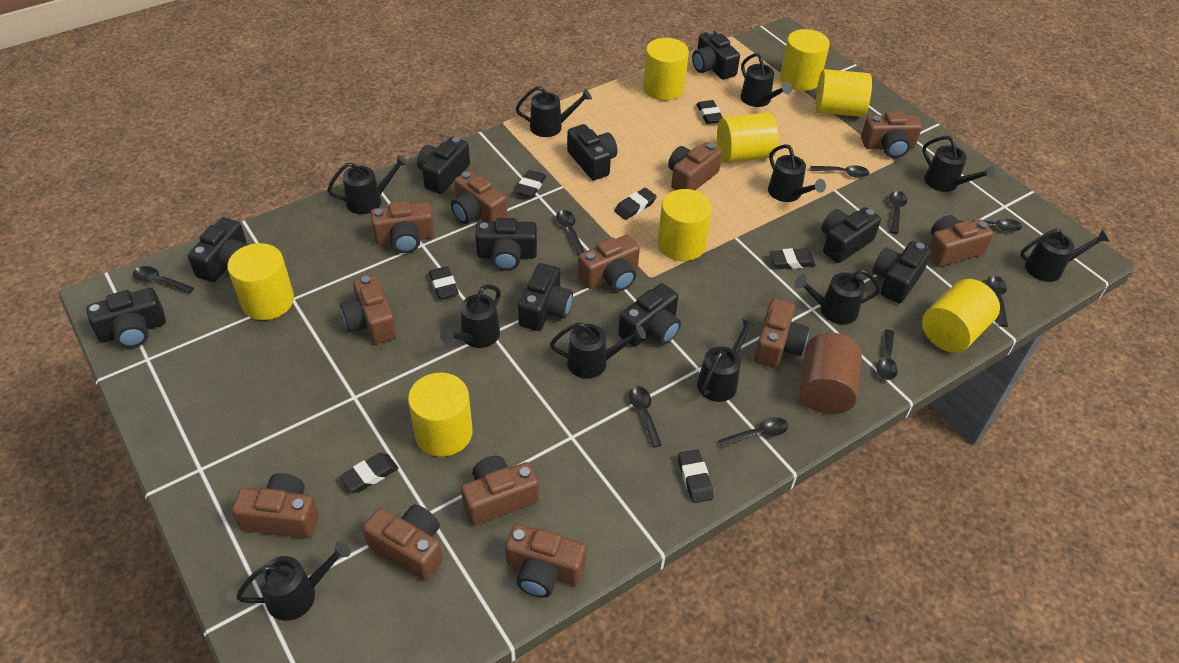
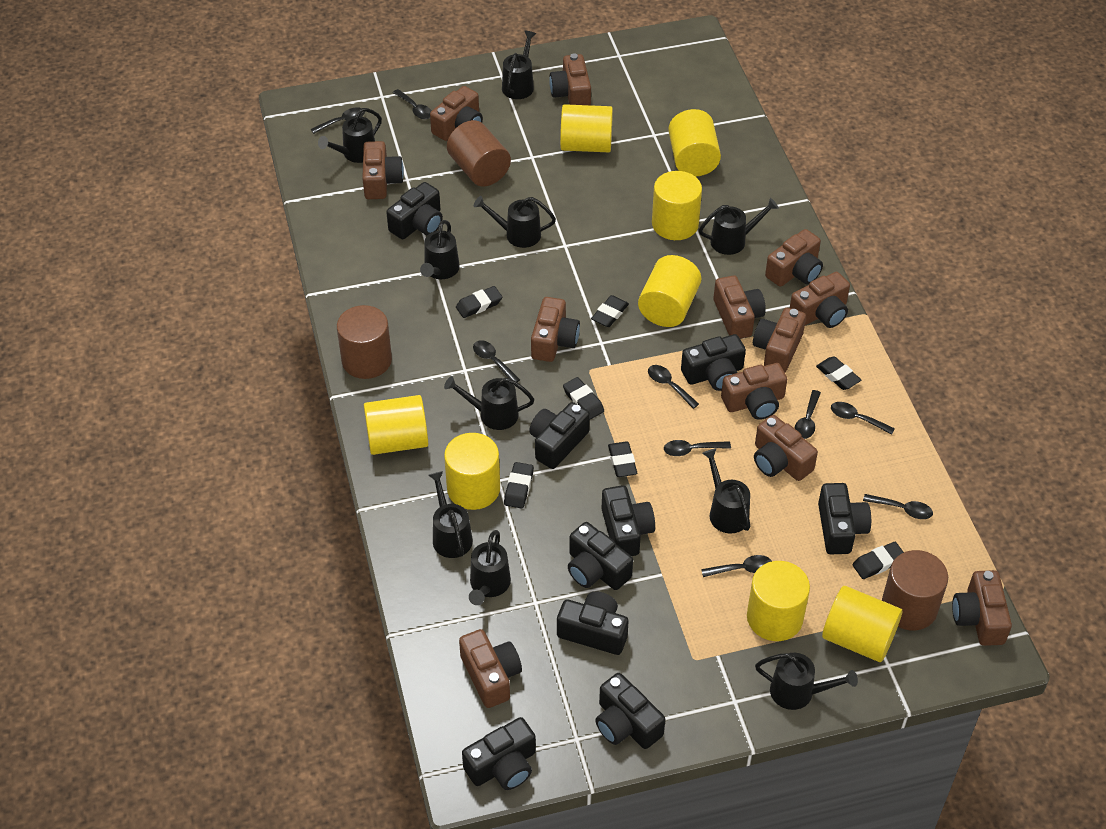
black camera: [87,288,166,348] [188,217,248,282] [417,137,470,194] [476,218,537,271] [518,263,573,331] [567,124,618,180] [618,283,681,347] [692,30,740,80] [821,207,881,263] [872,241,931,304] = 10 -> [386,182,443,239] [462,717,536,790] [529,402,590,469] [557,591,629,655] [568,522,633,590] [595,673,665,749] [601,485,655,556] [681,334,746,391] [818,483,871,554] = 9
black watering can: [236,541,350,621] [327,155,408,214] [440,284,501,348] [516,86,592,137] [550,322,646,379] [697,318,756,402] [740,53,792,107] [768,144,826,202] [794,269,881,324] [922,136,995,192] [1020,229,1110,282] = 11 -> [318,108,382,163] [420,220,460,279] [428,471,473,558] [444,376,534,430] [469,530,511,605] [474,196,556,248] [502,31,536,99] [699,198,779,255] [702,448,750,533] [755,653,858,710] = 10
brown cylinder: [799,333,862,414] = 1 -> [337,305,392,379] [447,120,511,186] [882,550,948,630] = 3

